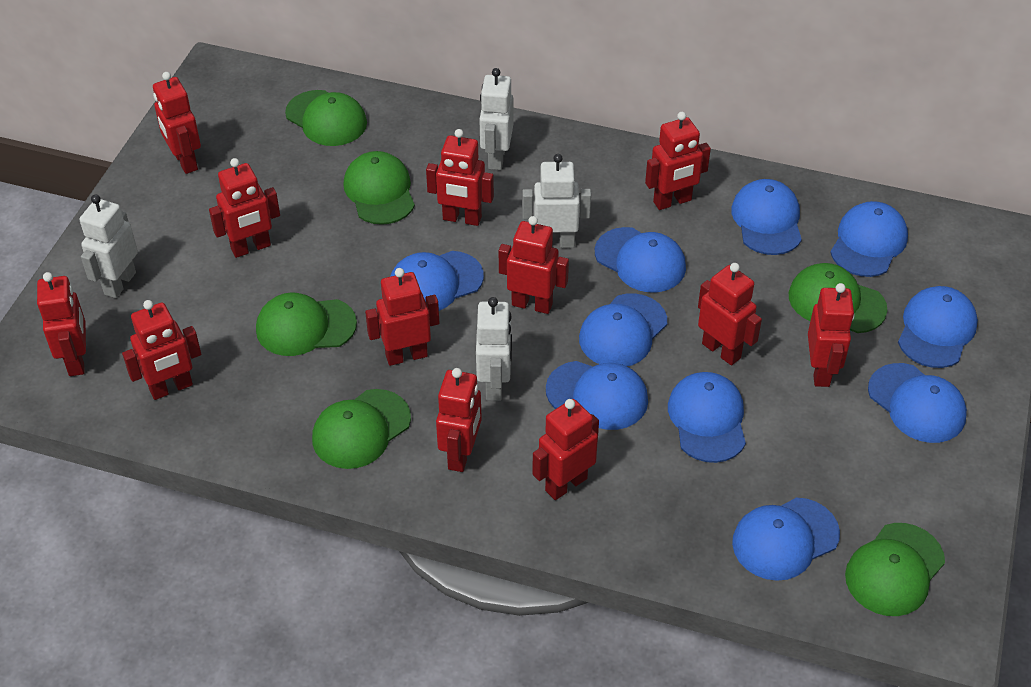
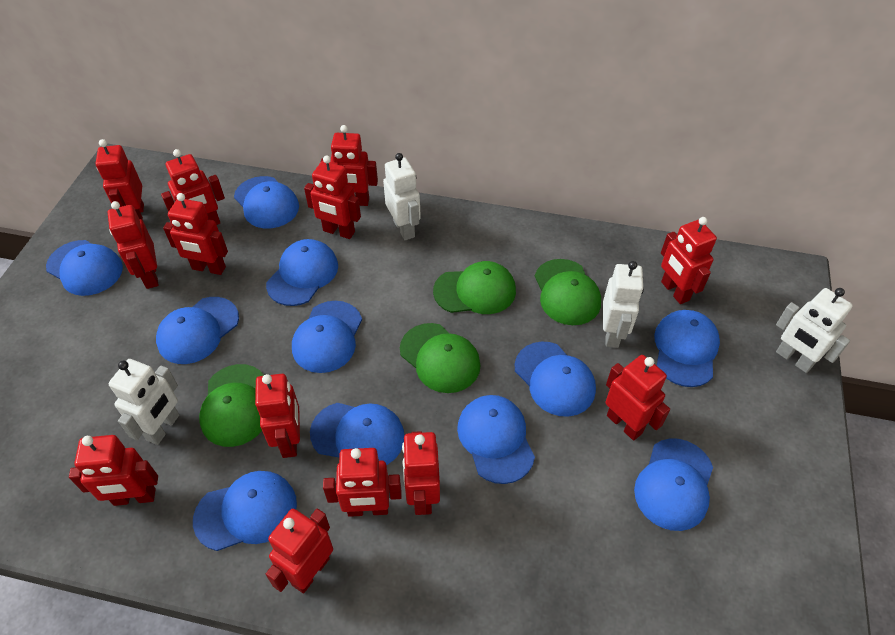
blue cap: [390,251,484,311] [546,361,648,430] [579,293,667,366] [595,227,686,292] [668,372,746,463] [731,179,802,255] [732,497,840,581] [830,201,908,277] [868,363,967,443] [898,286,978,368] = 10 -> [46,240,123,296] [156,297,239,364] [193,471,297,551] [234,176,299,228] [266,239,338,306] [292,301,362,373] [310,403,405,465] [457,395,535,484] [515,342,596,417] [634,438,713,531] [654,310,720,387] = 11
green cap: [256,293,357,356] [285,90,367,146] [312,389,411,469] [343,151,415,225] [789,263,887,333] [845,523,945,616] = 6 -> [199,364,264,447] [400,323,481,393] [433,261,516,314] [535,259,601,325] = 4
red robot: [37,272,86,376] [122,300,201,400] [153,72,201,174] [209,158,280,258] [365,268,439,366] [426,129,494,226] [436,368,482,472] [499,216,569,314] [532,399,599,500] [645,112,711,210] [698,263,762,365] [808,283,854,387] = 12 -> [69,435,158,506] [95,139,144,220] [108,201,159,289] [161,149,225,225] [163,193,228,275] [255,374,300,458] [266,509,333,593] [304,155,361,239] [321,125,378,206] [323,448,402,517] [402,431,440,515] [605,355,670,441] [661,217,717,304] = 13

